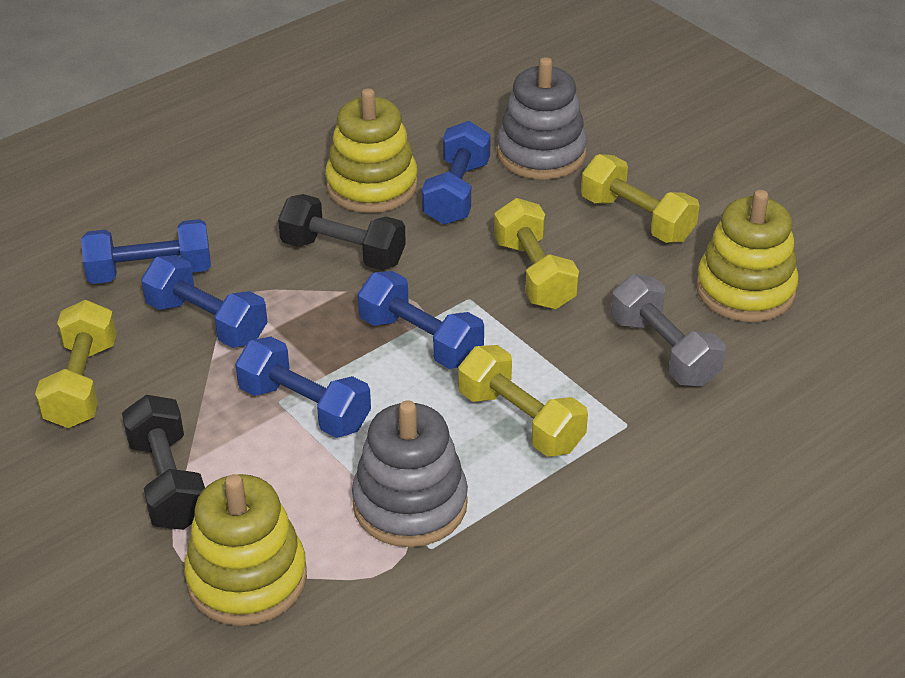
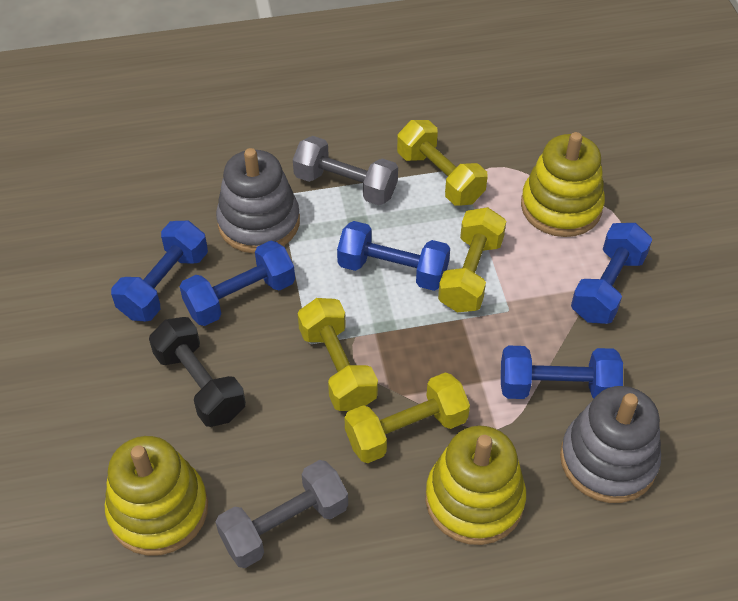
black dumbbell: [122,395,205,530] [278,194,406,270] = 2 -> [149,317,246,427] = 1
grey dumbbell: [611,274,726,387] = 1 -> [216,460,348,568] [293,136,398,205] = 2

